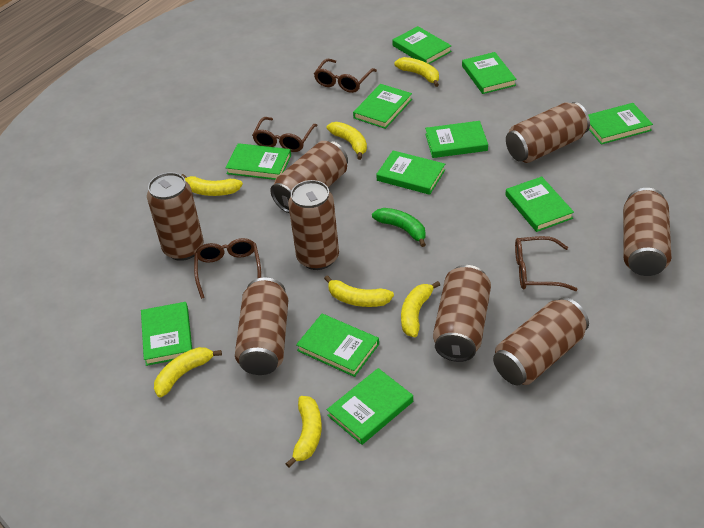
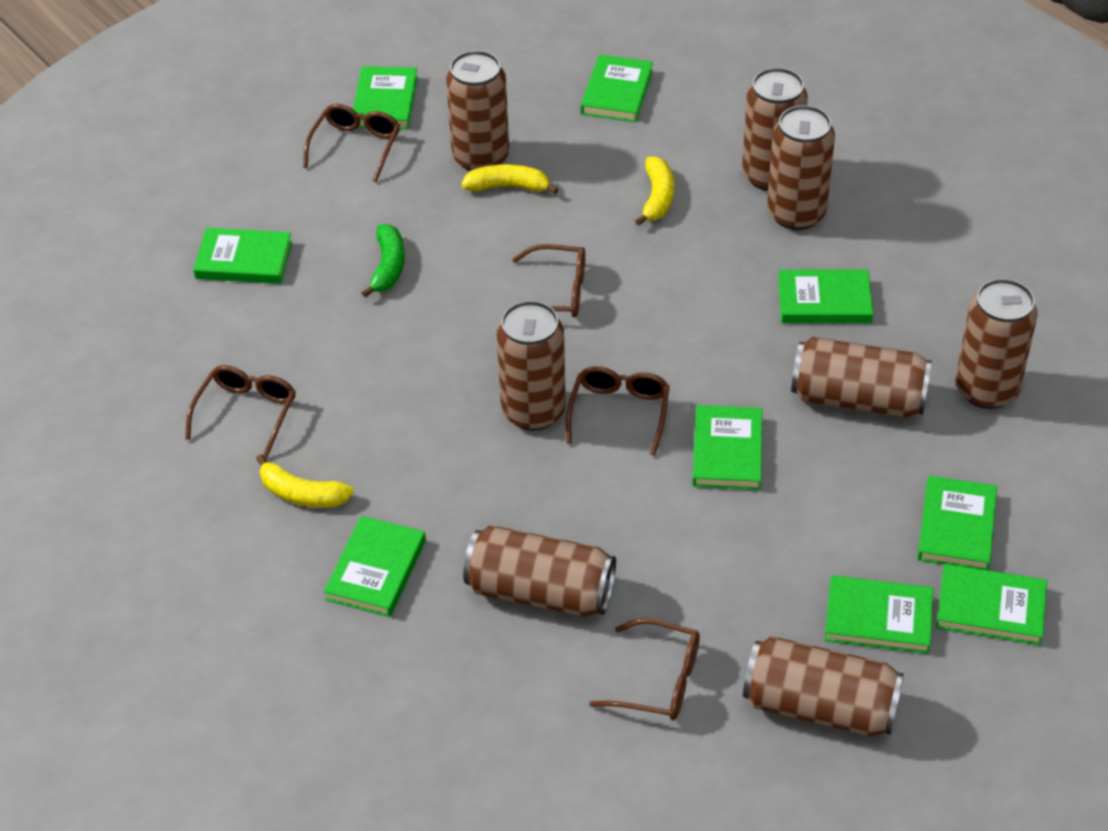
brown glasses: [194,238,261,299] [252,117,318,152] [314,59,377,93] [515,236,578,291] = 4 -> [185,365,296,459] [303,104,400,182] [502,244,585,317] [566,366,670,456] [589,618,700,720] = 5
green book: [141,302,192,366] [225,143,291,180] [296,314,379,377] [327,368,413,445] [353,84,412,129] [376,151,445,195] [392,26,452,64] [425,121,488,158] [462,52,517,94] [506,176,574,232] [588,103,653,145] = 11 -> [193,228,292,284] [324,516,426,617] [353,66,418,129] [581,55,653,122] [692,405,762,490] [778,270,873,323] [825,575,934,654] [918,476,997,570] [936,564,1047,646] = 9
yellow banana: [154,347,222,397] [182,174,243,196] [285,396,322,468] [324,275,394,307] [327,122,367,160] [394,57,439,87] [401,281,440,337] = 7 -> [256,454,354,507] [461,164,558,194] [635,156,674,226] = 3

